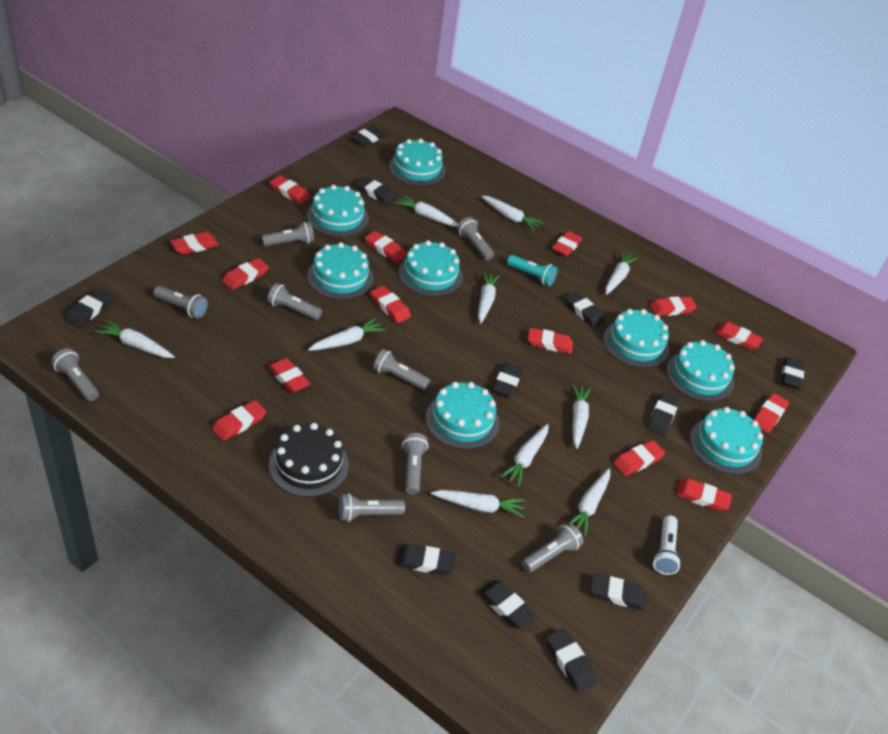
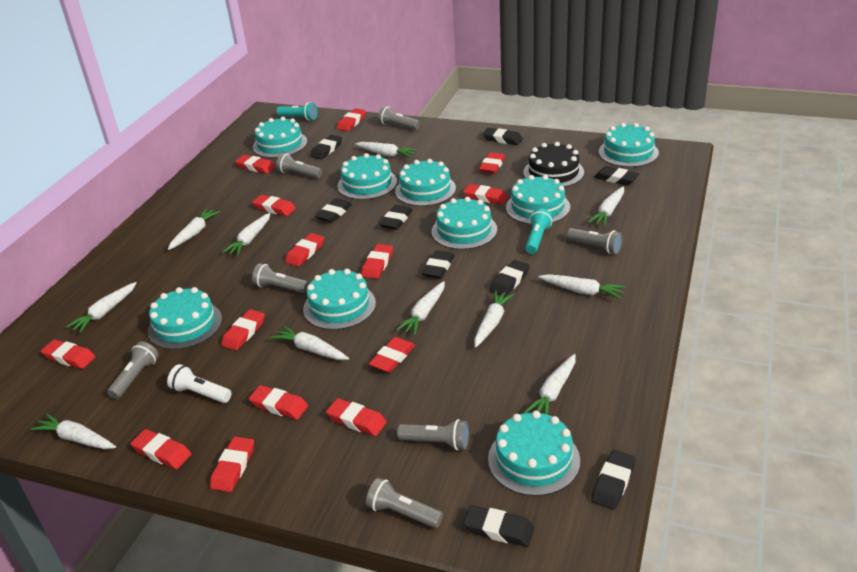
black eraser: [65,288,112,327] [351,126,386,146] [355,176,396,204] [396,544,457,575] [479,580,536,629] [492,363,523,397] [546,628,597,692] [565,291,605,328] [591,573,647,611] [648,392,680,435] [782,357,804,389] = 11 -> [310,135,342,159] [315,198,352,223] [379,205,412,230] [422,250,455,279] [463,505,534,547] [483,128,523,145] [489,260,530,297] [591,450,636,510] [594,166,639,186] = 9
grey flashlight: [51,348,99,401] [153,286,208,319] [262,222,314,246] [267,283,322,320] [339,493,405,522] [373,349,430,390] [402,433,429,495] [457,217,494,260] [522,523,584,573] = 9 -> [107,341,159,399] [252,263,309,293] [276,153,322,178] [366,478,443,528] [378,106,420,130] [397,419,469,450] [567,228,623,254] = 7
turquoise cake: [307,185,369,237] [307,242,373,300] [389,139,446,186] [399,240,463,296] [426,382,499,449] [603,309,670,368] [666,340,735,402] [690,407,763,475] = 8 -> [148,287,222,350] [253,117,307,158] [303,269,376,330] [337,153,397,200] [395,159,456,206] [432,197,497,250] [488,411,580,496] [506,175,570,225] [599,123,659,167] = 9
turquoise flashlight: [507,255,558,286] = 1 -> [276,102,317,121] [525,209,553,254] = 2
white carrot: [95,320,175,358] [308,318,385,351] [395,195,458,227] [431,490,525,517] [478,271,500,323] [481,196,543,231] [500,424,549,487] [569,468,610,537] [572,384,591,449] [605,251,638,295] = 10 -> [30,413,116,449] [66,282,136,333] [168,208,220,250] [222,213,270,256] [270,325,349,360] [355,142,417,158] [396,281,445,335] [474,290,514,348] [524,354,576,415] [538,274,626,299] [588,186,624,226] = 11

